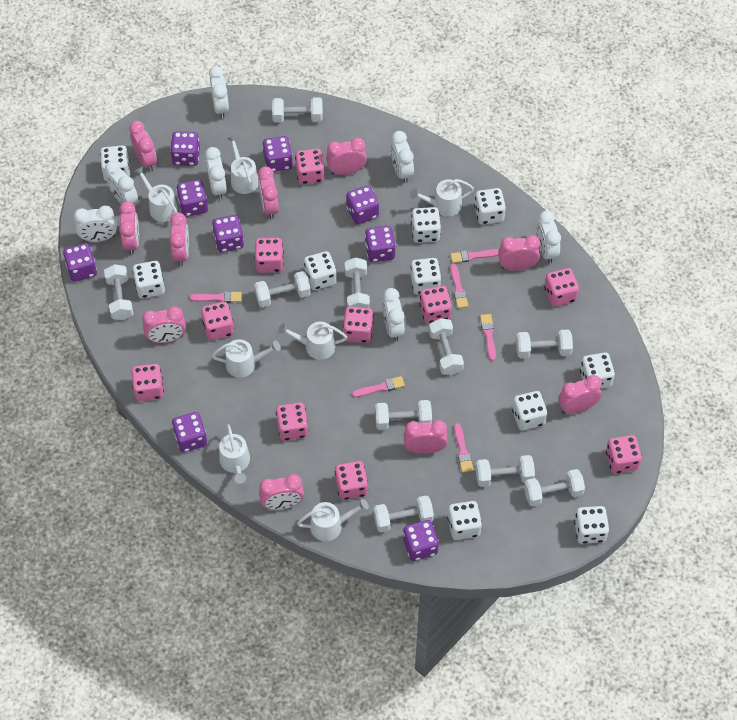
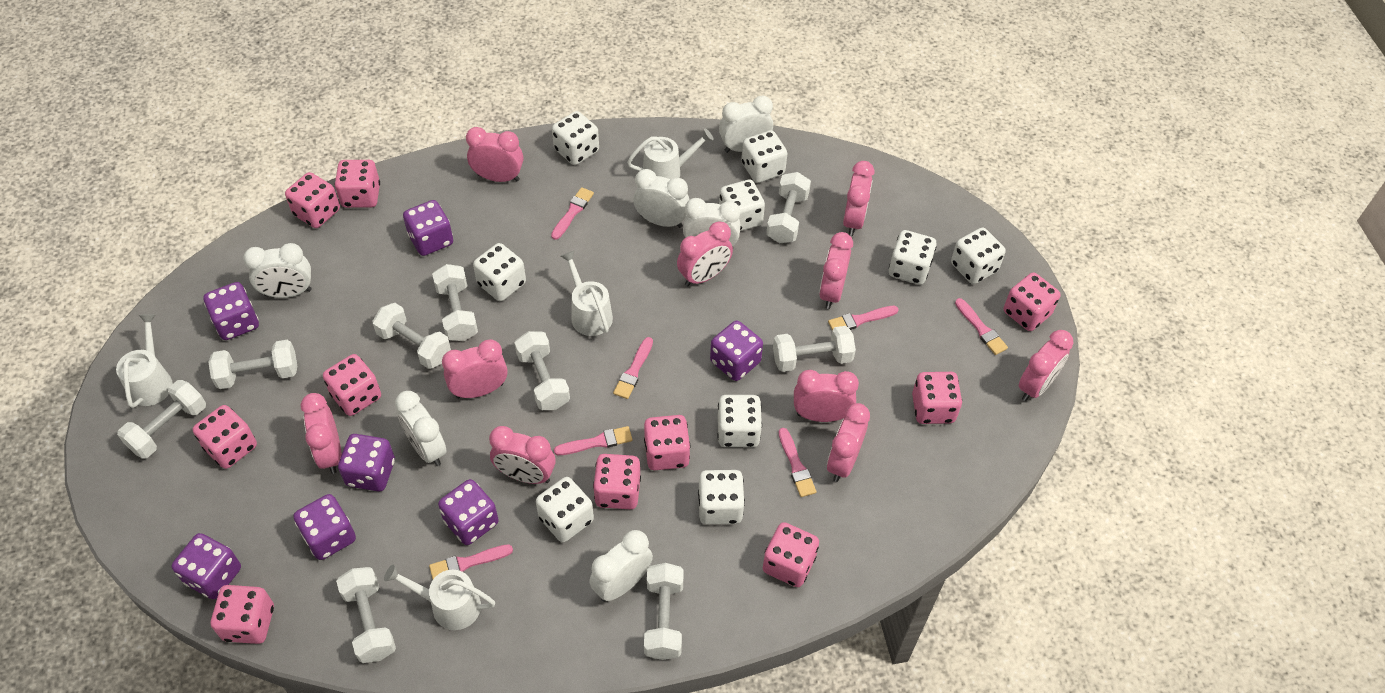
pink brush: [190,291,242,303] [352,376,405,397] [450,249,499,263] [450,264,468,308] [454,423,473,473] [480,314,496,361] = 6 -> [429,544,513,579] [551,187,594,240] [554,426,632,455] [613,337,653,399] [779,428,817,497] [828,306,899,330] [955,298,1008,355] = 7
purple dice: [63,243,97,282] [170,131,200,166] [172,412,207,452] [176,180,208,217] [212,215,244,252] [262,136,293,172] [346,186,379,224] [365,226,396,262] [403,520,439,561] = 9 -> [172,533,241,599] [203,282,259,340] [293,494,356,560] [338,434,395,492] [403,200,453,256] [438,479,499,545] [710,321,763,381] = 7
white clock: [74,206,117,242] [105,161,138,204] [205,147,227,200] [209,66,229,118] [382,288,405,341] [390,131,414,183] [536,211,561,264] = 7 -> [243,243,312,298] [395,391,447,466] [589,530,653,602] [633,169,690,228] [683,198,741,247] [719,96,773,153] = 6
white dice: [100,145,130,180] [132,261,165,299] [304,251,337,290] [411,207,441,243] [411,258,441,294] [447,501,482,540] [474,188,506,225] [512,391,547,430] [574,506,609,544] [580,352,615,389] = 10 -> [473,243,526,301] [536,477,594,542] [552,111,599,165] [698,470,745,524] [717,395,762,447] [719,180,765,231] [741,130,788,183] [889,230,936,285] [951,228,1006,284] = 9
white dumbbell: [104,264,133,320] [254,271,311,307] [272,97,323,123] [345,257,370,308] [373,495,434,533] [375,400,432,430] [429,318,464,375] [476,455,535,487] [516,329,573,358] [524,469,585,506] = 10 -> [117,380,206,459] [208,340,297,389] [336,567,396,663] [372,303,451,369] [432,264,478,341] [514,331,570,410] [644,563,684,660] [766,172,811,243] [773,326,856,372] = 9
white watering can: [134,166,178,222] [212,339,281,378] [219,424,250,484] [227,135,259,194] [278,321,347,360] [297,499,369,541] [410,179,474,217] = 7 -> [116,314,173,408] [384,564,495,630] [561,251,613,336] [627,129,714,179] = 4

